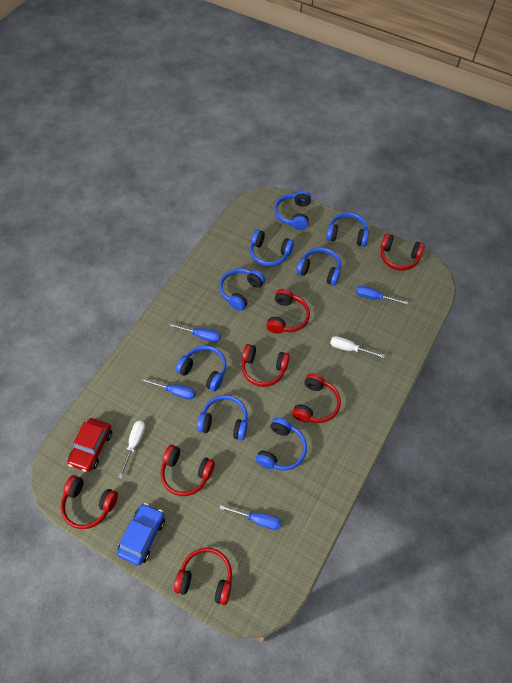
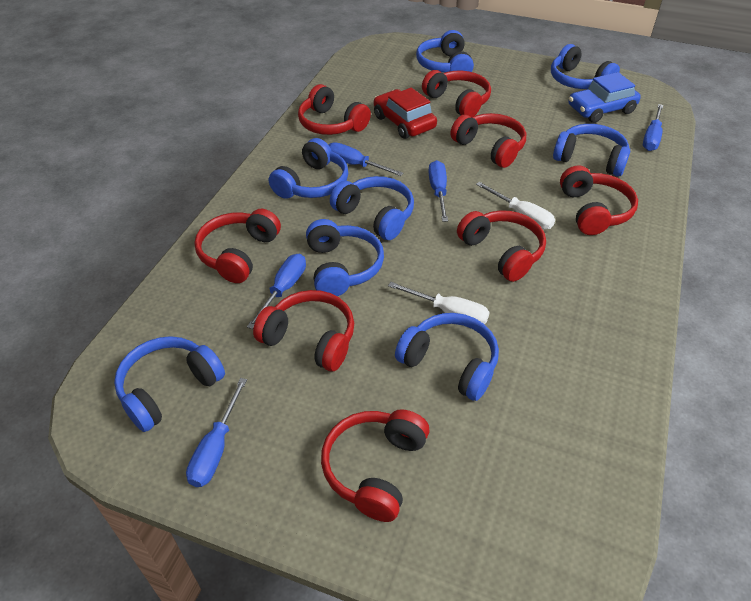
blue screwdriver: [141,378,196,400] [168,323,221,342] [219,505,281,530] [356,286,408,305] = 4 -> [186,378,247,487] [247,254,306,329] [329,142,404,176] [428,160,448,222] [643,104,663,151] = 5
red headphones: [60,475,118,529] [160,445,215,496] [174,548,232,605] [242,344,290,387] [266,289,310,334] [292,373,341,423] [380,233,425,271] = 7 -> [194,209,281,283] [253,290,354,371] [298,84,371,135] [321,409,430,522] [422,70,491,118] [450,113,526,168] [457,210,546,282] [560,165,638,235] = 8

